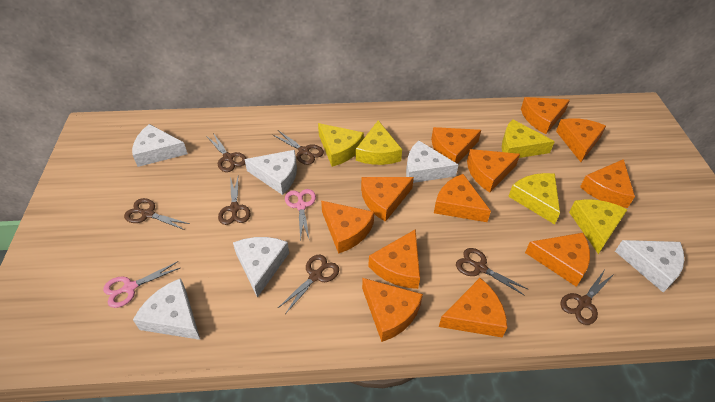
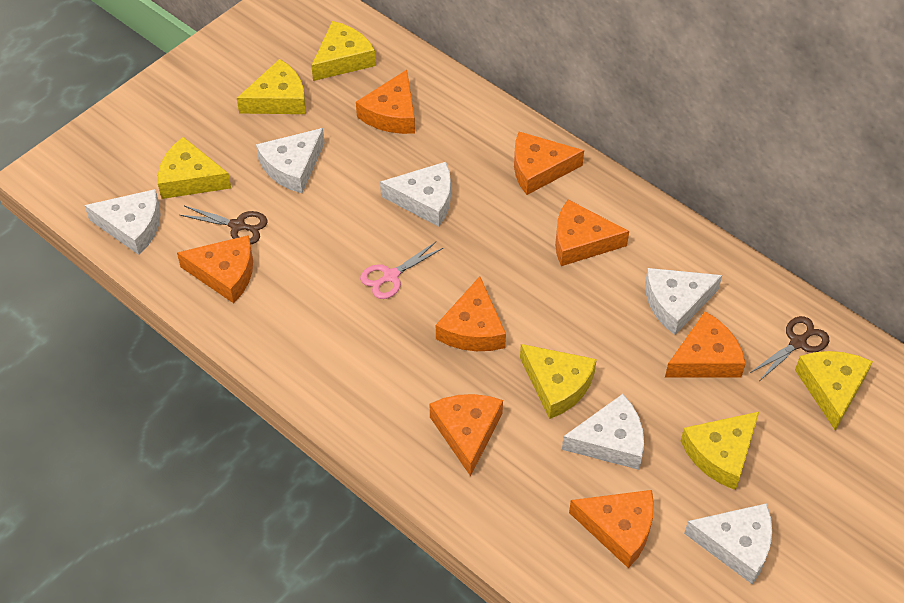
brown scissors: [124,198,190,230] [206,133,247,172] [218,177,251,225] [273,131,324,165] [278,254,339,314] [456,248,529,296] [560,270,614,325] = 7 -> [180,206,268,245] [750,316,829,380] = 2
orange cheese: [321,201,374,254] [361,177,414,222] [362,278,423,342] [368,229,420,289] [431,127,481,164] [434,174,491,222] [439,278,507,338] [467,149,520,193] [521,97,570,134] [525,233,590,287] [556,118,606,162] [580,159,635,208] = 12 -> [177,235,253,303] [356,70,415,134] [430,394,503,476] [436,276,506,351] [514,132,584,195] [555,200,629,266] [569,490,654,568] [665,311,746,378] = 8
pink scissors: [103,261,180,308] [285,189,316,242] = 2 -> [360,242,443,299] = 1
yellow cheese: [318,123,364,167] [356,120,402,165] [502,119,555,158] [508,173,560,224] [569,199,628,254] = 5 -> [158,137,231,199] [237,59,306,114] [311,21,376,81] [520,344,597,419] [681,412,759,490] [795,351,873,431] = 6

